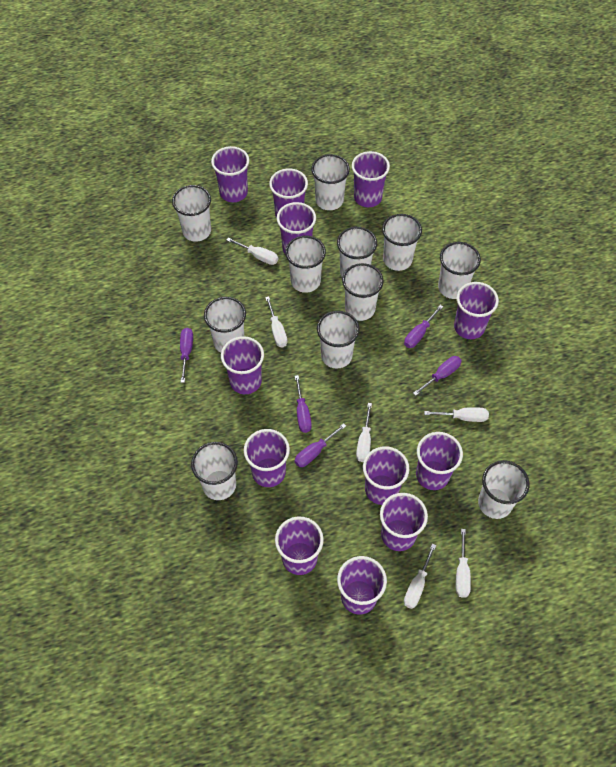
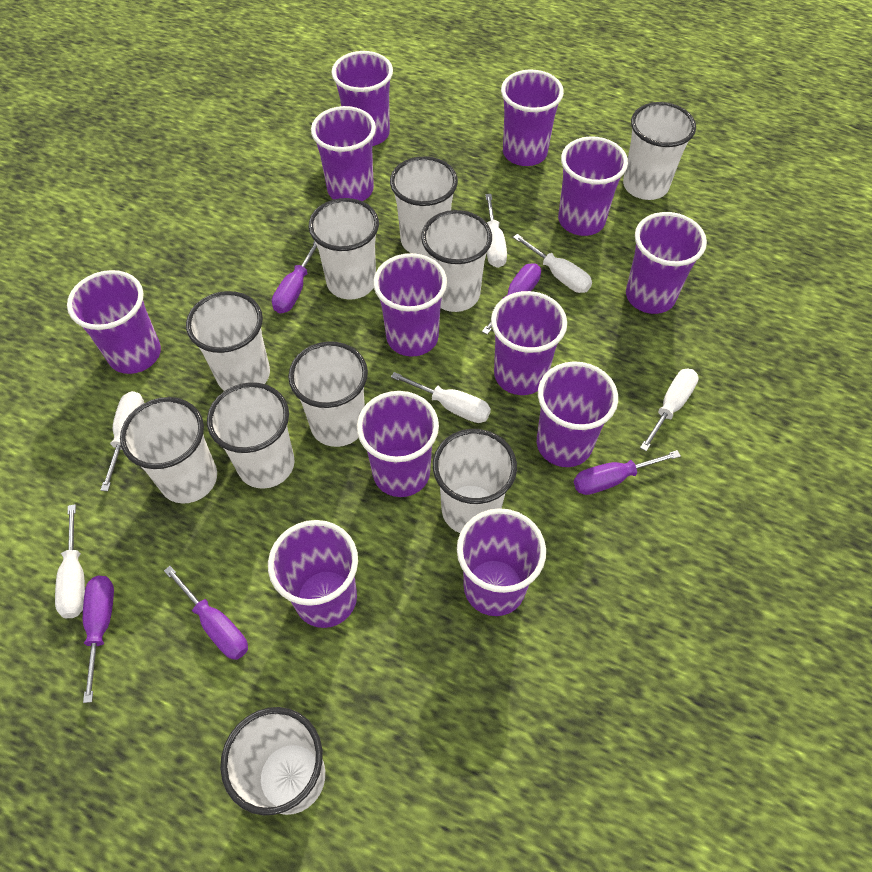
white cup: [172,185,211,242] [191,442,238,500] [204,297,246,353] [285,235,326,293] [311,154,350,210] [317,311,360,369] [337,227,377,277] [342,263,384,321] [382,214,422,271] [438,242,481,299] [478,460,529,519] = 11 -> [120,397,217,504] [186,291,270,391] [207,382,295,489] [220,707,325,816] [288,341,368,447] [308,198,379,299] [390,156,458,256] [421,210,492,312] [433,429,517,533] [623,102,696,200] = 10

